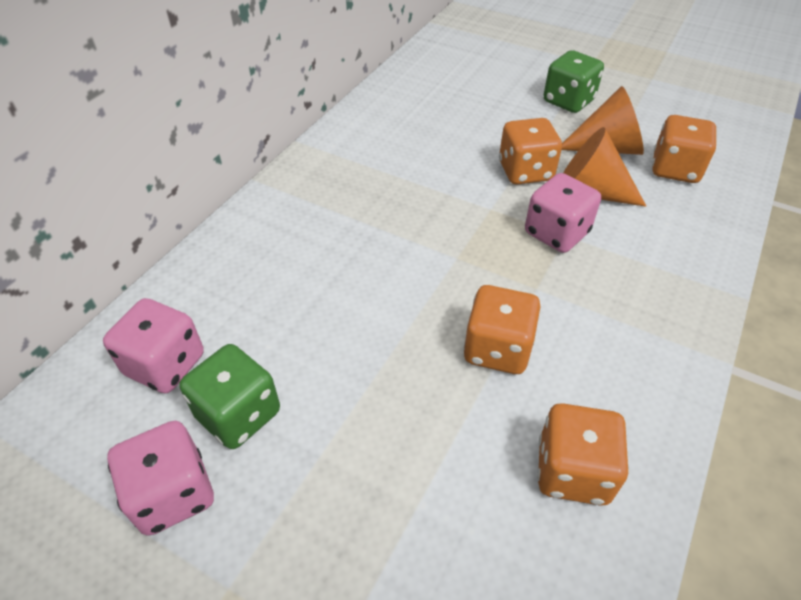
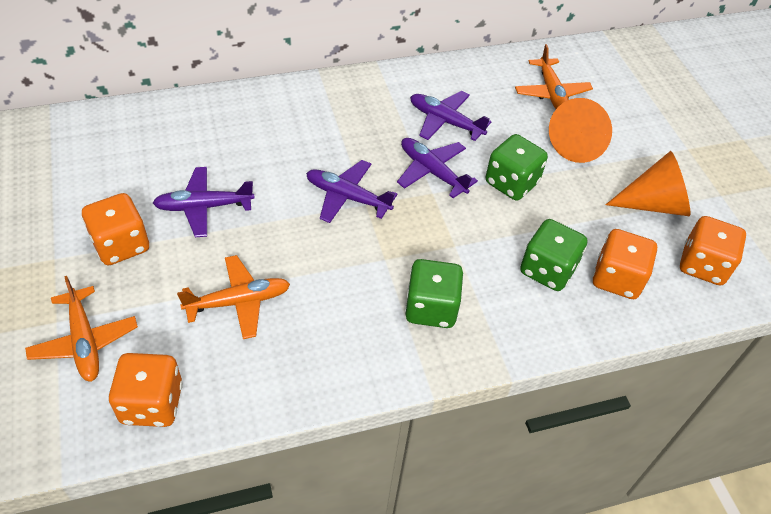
green dice: [179,344,280,449] [544,50,604,113] = 2 -> [405,259,464,328] [486,134,548,201] [520,219,587,291] = 3
orange plane: none = 0 -> [25,276,138,382] [177,255,290,339] [515,44,593,109] = 3
pink dice: [103,298,204,393] [107,421,214,536] [525,173,601,253] = 3 -> none = 0
purple plane: none = 0 -> [153,167,255,237] [306,160,397,223] [397,138,478,198] [410,91,491,141] = 4

